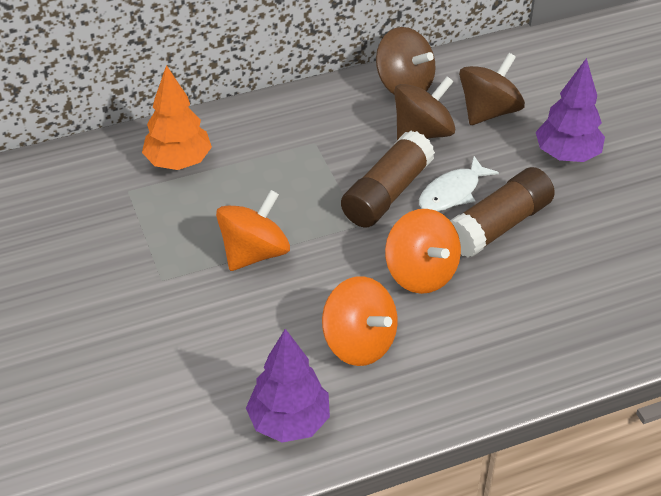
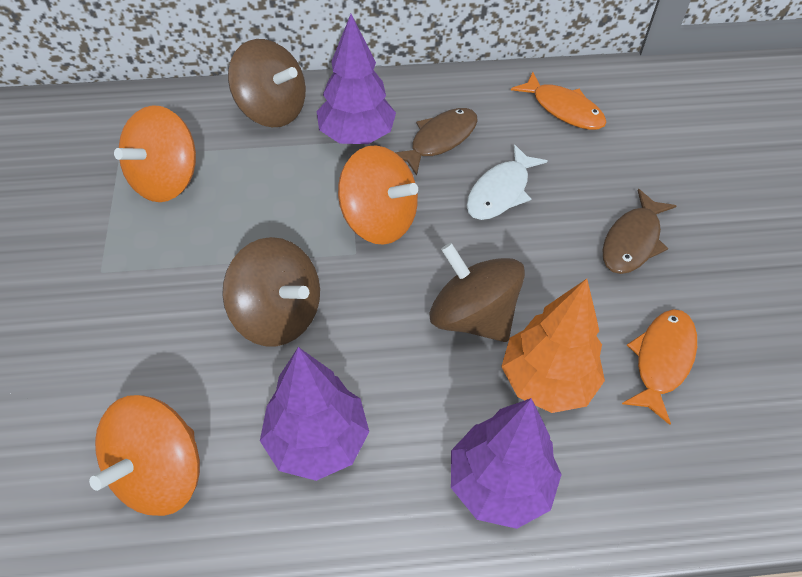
brown fish: none = 0 -> [395,108,478,176] [602,189,676,274] = 2
brown glue stick: [341,130,435,227] [450,167,555,258] = 2 -> none = 0
orange fish: none = 0 -> [511,72,607,130] [622,309,697,425] = 2
purple tree: [246,329,330,443] [536,58,605,162] = 2 -> [260,347,369,481] [317,14,396,144] [451,398,562,529] = 3

